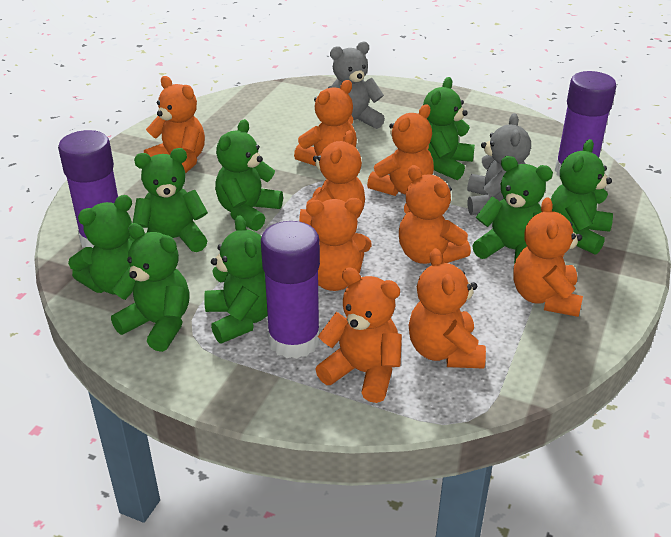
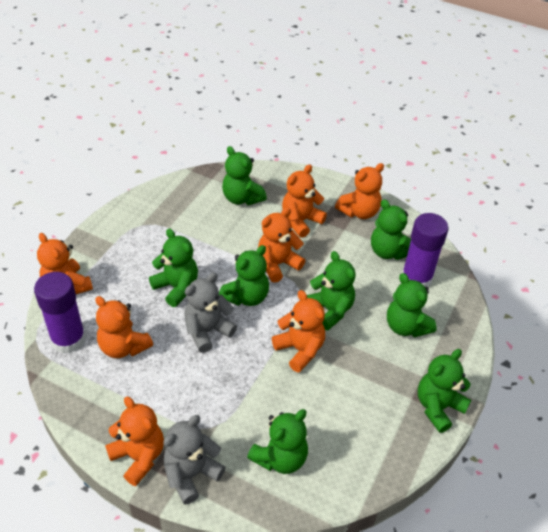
orange teddy bear: [144,76,205,174] [294,80,357,166] [299,130,365,226] [306,198,372,291] [315,267,402,403] [367,104,434,196] [399,165,471,264] [409,248,486,369] [513,197,583,317] = 9 -> [37,233,93,294] [95,296,153,358] [105,397,164,486] [258,207,305,283] [272,290,325,372] [282,165,327,238] [335,163,384,219] = 7
purple glue stick: [58,130,118,248] [261,221,320,359] [555,71,616,176] = 3 -> [34,272,86,353] [402,213,448,287] = 2

